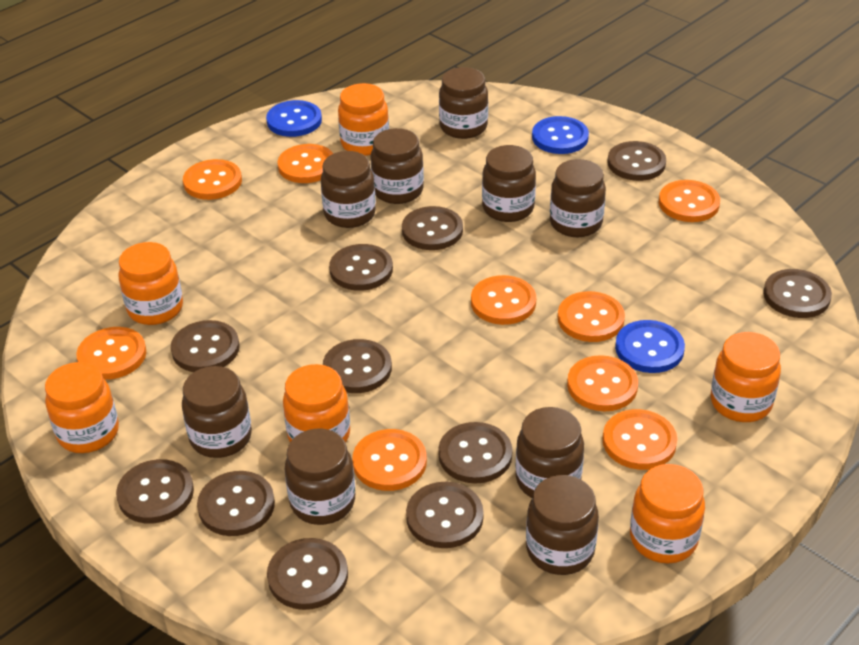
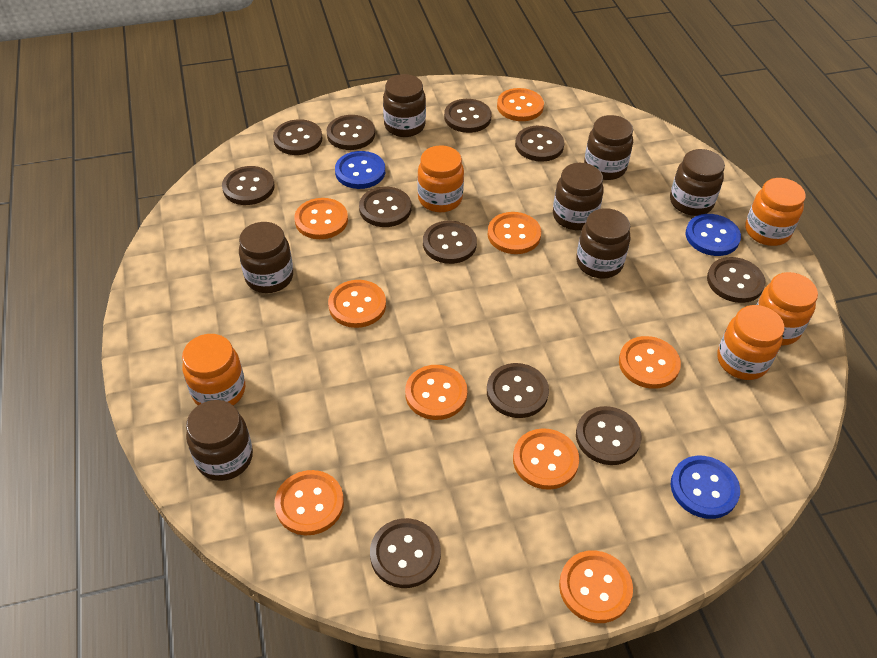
brown jar: [182,366,252,458] [285,429,355,525] [321,151,376,228] [370,128,424,204] [439,67,488,139] [482,145,536,222] [515,407,584,498] [526,475,599,575] [550,159,606,237] = 9 -> [186,400,253,481] [239,222,293,293] [383,74,426,137] [553,163,604,230] [576,208,631,279] [584,115,633,180] [670,149,725,216] = 7
orange jar: [45,362,119,453] [118,242,183,325] [283,364,350,443] [338,83,389,156] [630,464,705,564] [711,332,781,422] = 6 -> [182,334,245,406] [417,145,464,212] [717,305,784,380] [745,178,806,246] [756,272,818,346] = 5

